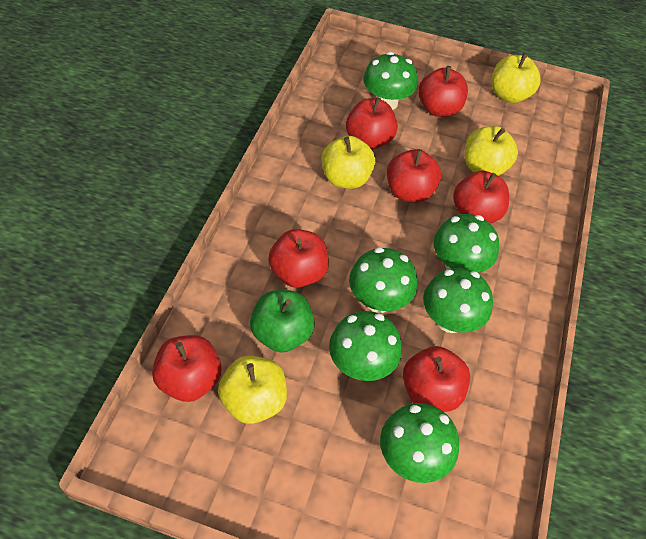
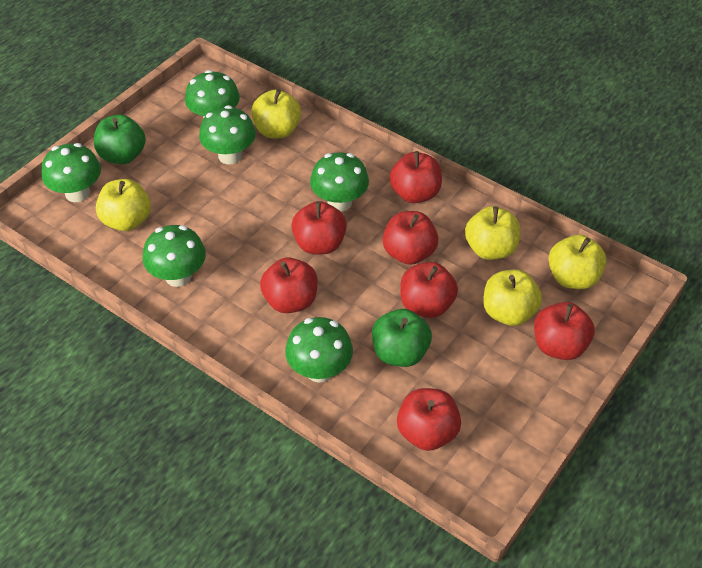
green apple: [250,290,315,353] = 1 -> [94,114,146,164] [372,309,432,367] = 2
yellow apple: [218,356,287,424] [321,136,375,189] [465,126,518,176] [491,53,541,103] = 4 -> [96,179,151,231] [251,89,301,138] [465,206,520,260] [483,270,542,326] [548,235,607,289] = 5

